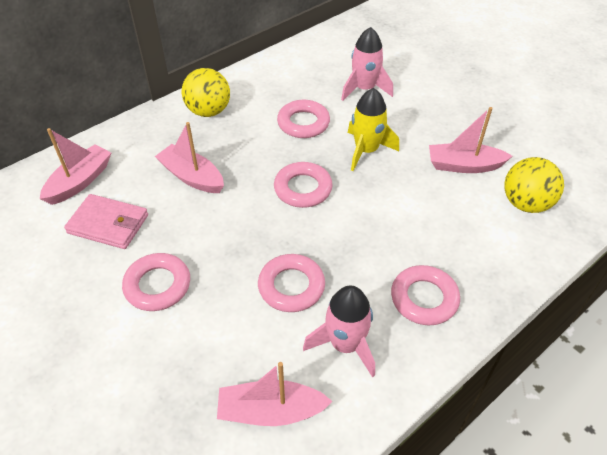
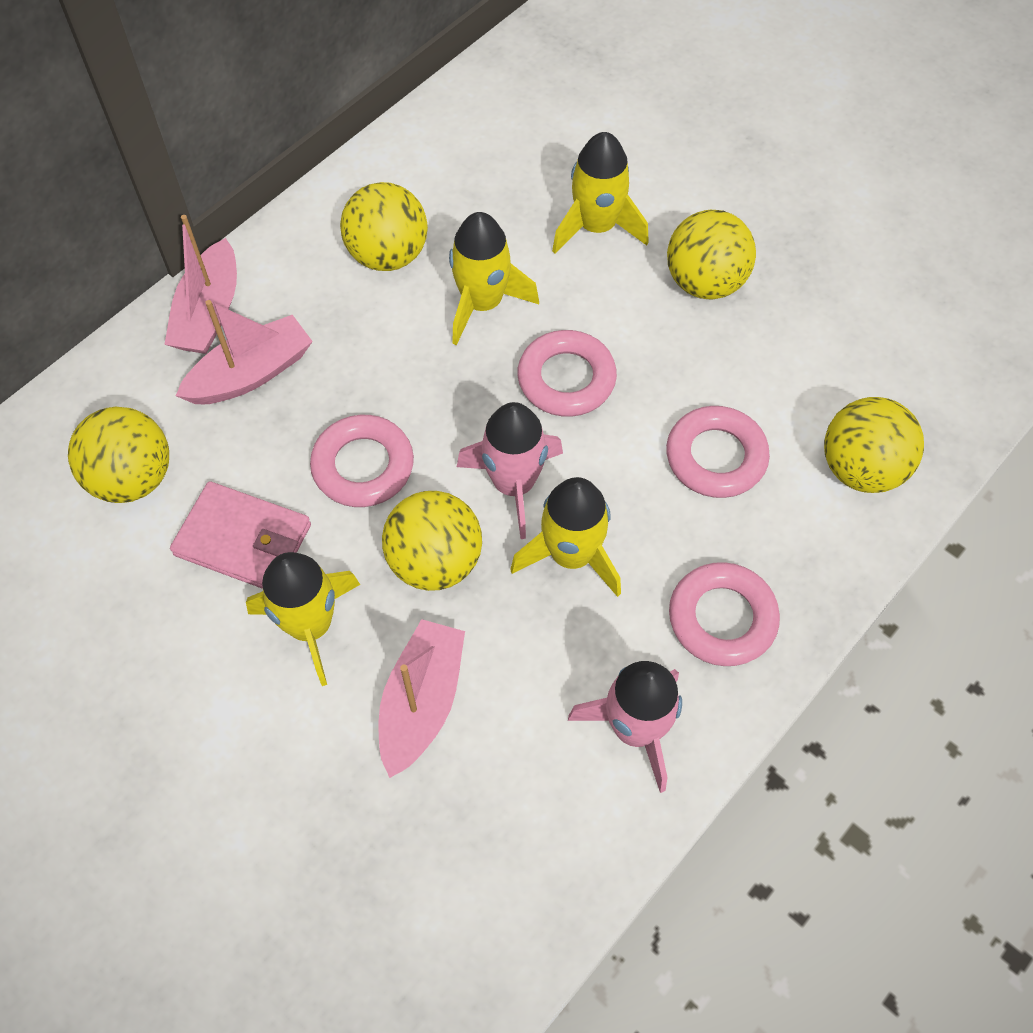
pink boat: [40,128,111,205] [155,122,224,193] [217,362,333,426] [429,107,512,173] = 4 -> [164,215,237,354] [176,300,313,404] [379,619,465,778] = 3
pink ring: [122,253,190,311] [258,254,325,312] [274,162,333,208] [277,100,330,138] [391,265,460,325] = 5 -> [310,415,414,507] [517,330,617,417] [666,406,770,498] [669,562,780,666] = 4
yellow ball: [182,68,230,117] [504,157,564,213] = 2 -> [68,407,169,503] [340,182,428,271] [382,491,482,591] [667,210,756,299] [824,397,924,493] = 5
yellow rocket: [348,88,399,171] = 1 -> [246,552,360,686] [449,212,539,345] [510,477,621,597] [552,132,649,254] = 4

